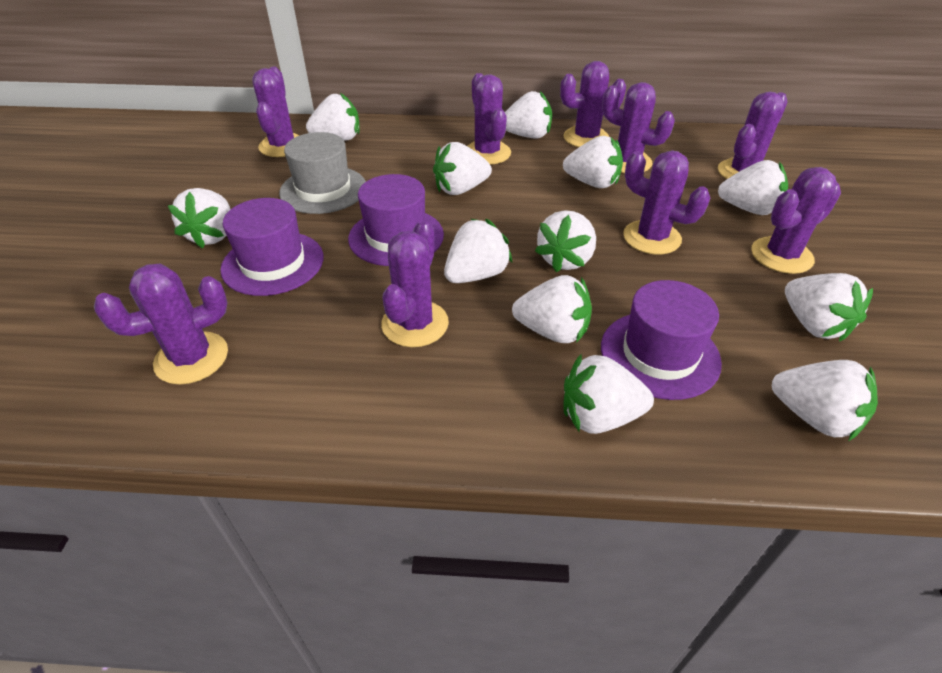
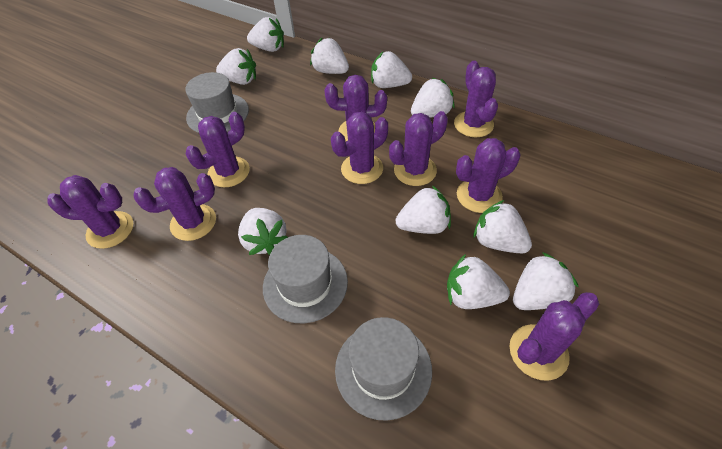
grey hat: [279,132,366,214] = 1 -> [185,72,249,133] [263,235,348,324] [335,317,432,421] = 3
purple hat: [220,198,324,296] [348,174,444,266] [601,280,722,400] = 3 -> none = 0
white strawberry: [168,188,231,249] [306,93,360,141] [433,142,492,195] [444,219,513,283] [505,91,552,139] [512,275,592,343] [535,210,596,272] [563,136,623,188] [563,354,654,434] [718,160,788,215] [772,360,878,441] [785,273,873,342] = 12 -> [216,48,256,85] [238,208,288,255] [247,17,284,52] [310,38,349,74] [371,51,412,88] [395,185,451,234] [411,78,455,118] [447,254,510,309] [473,200,532,253] [513,252,578,310] = 10

